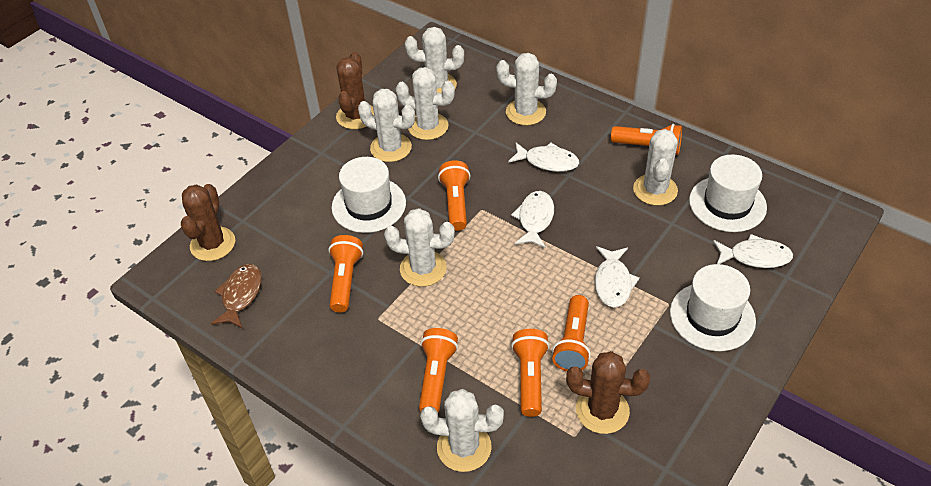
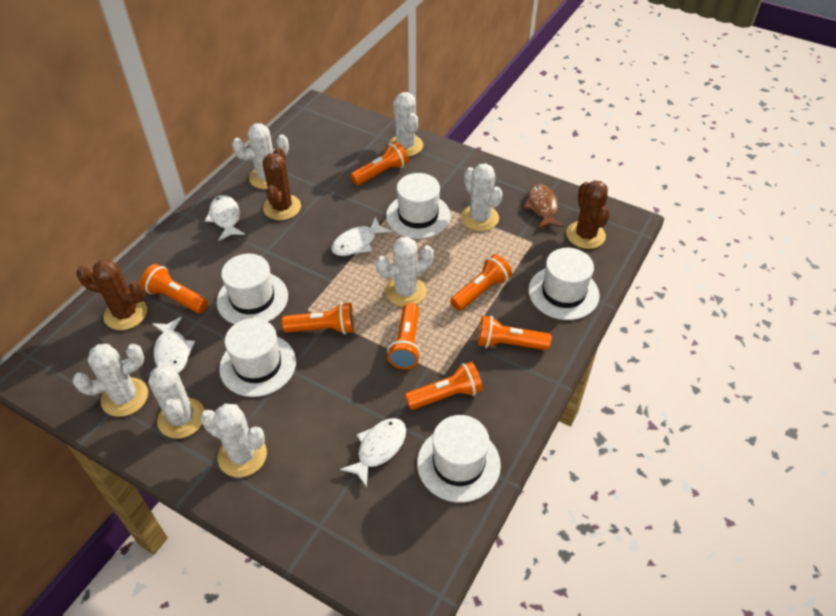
orange flashlight: [328,235,363,312] [419,328,458,412] [438,160,470,231] [511,329,549,417] [552,295,591,371] [611,124,682,155] = 6 -> [140,264,208,313] [282,302,355,334] [350,141,409,186] [387,303,421,369] [405,362,483,410] [450,254,512,311] [477,316,552,350] = 7
white hat: [332,157,406,233] [670,264,756,351] [689,155,767,232] = 3 -> [217,254,288,324] [219,318,296,397] [386,173,451,239] [417,415,501,502] [528,248,600,320] = 5

